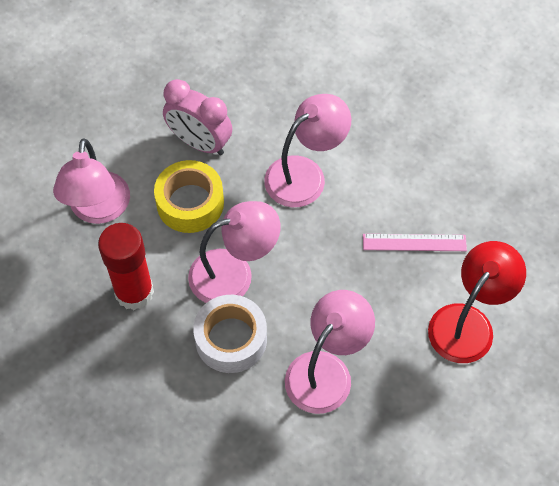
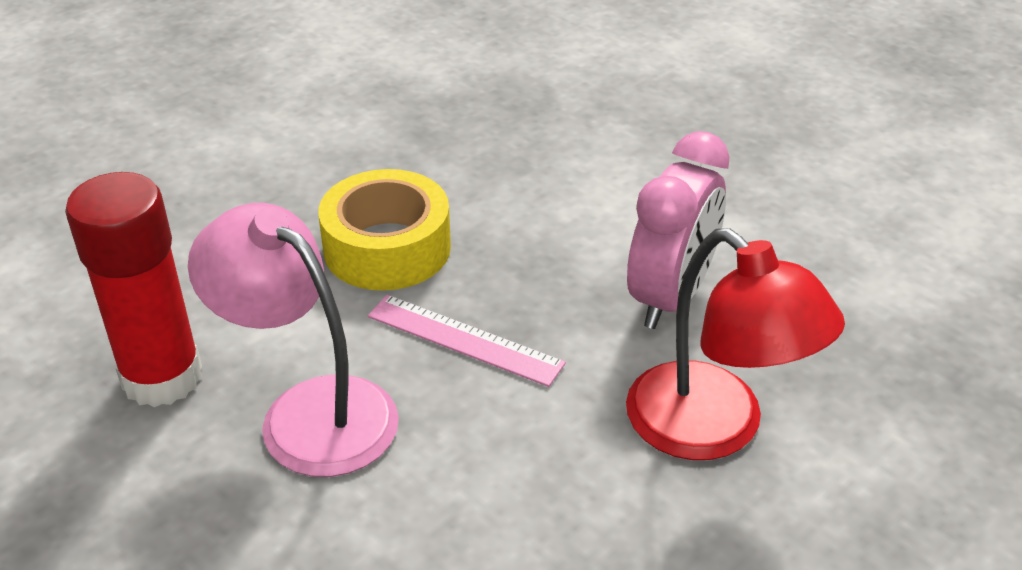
pink lamp: [53,139,130,224] [188,201,280,303] [264,94,351,207] [285,290,375,414] = 4 -> [188,203,399,477] = 1
white tape: [193,295,267,373] = 1 -> none = 0

